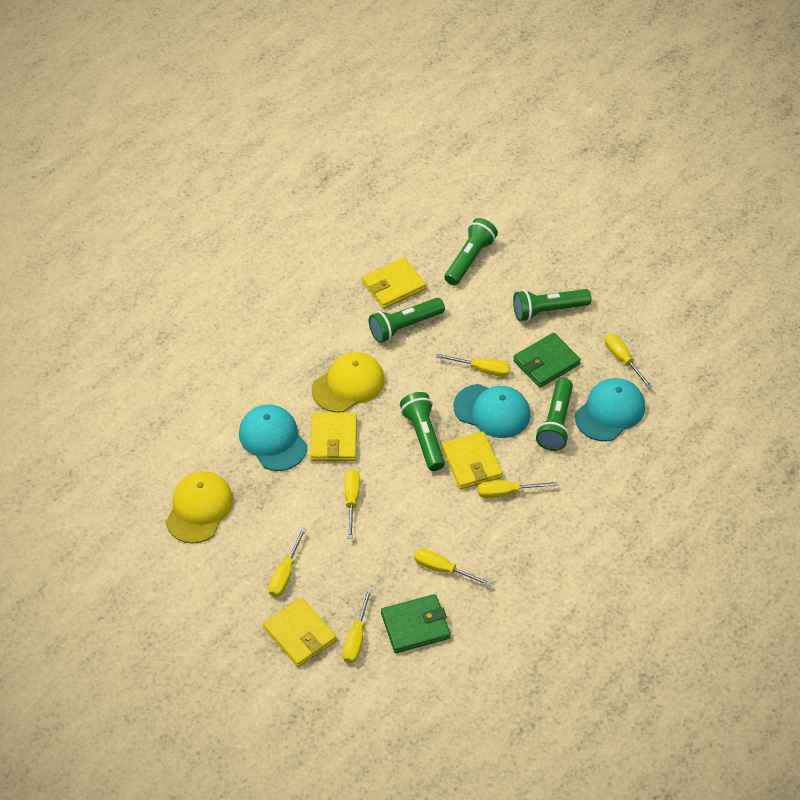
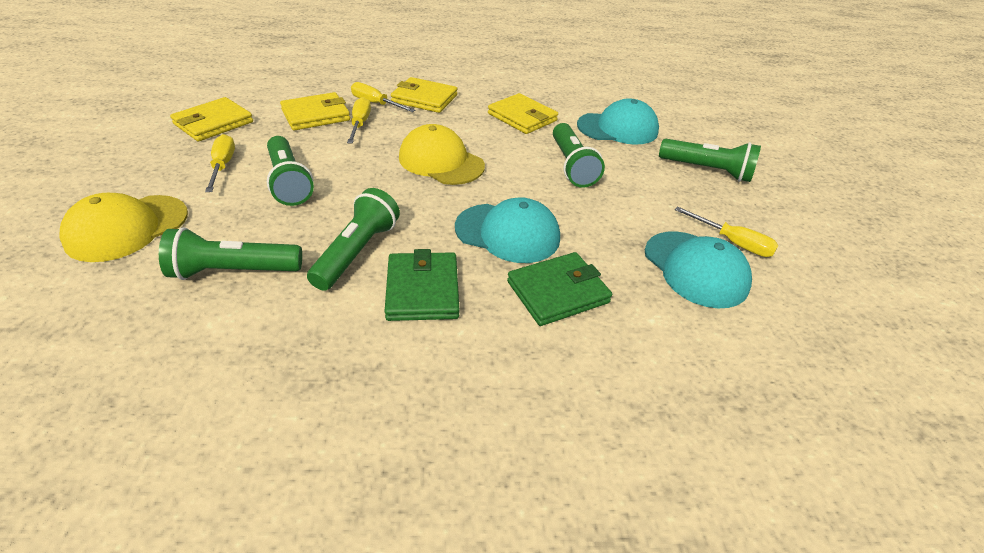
yellow screwdriver: [268,528,306,597] [343,589,372,663] [345,469,360,539] [414,548,492,586] [436,354,510,377] [478,481,557,498] [605,333,653,389] = 7 -> [205,134,235,192] [347,97,371,144] [351,82,415,112] [675,206,779,257] = 4

